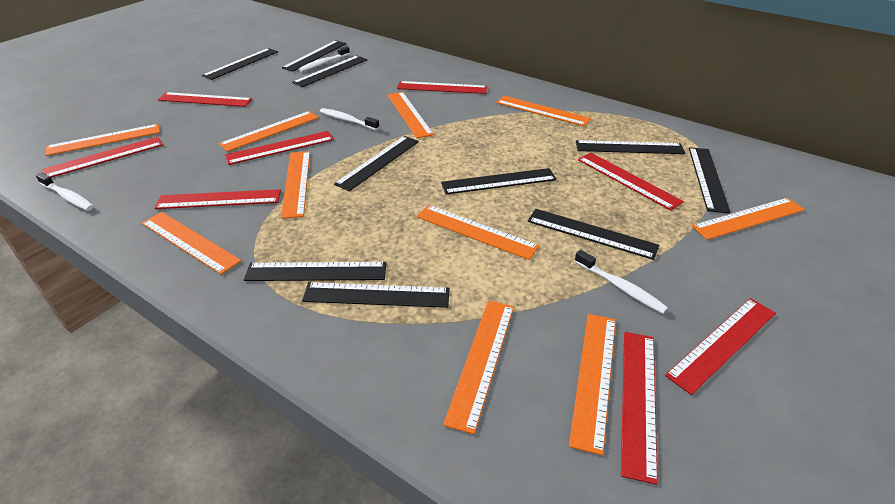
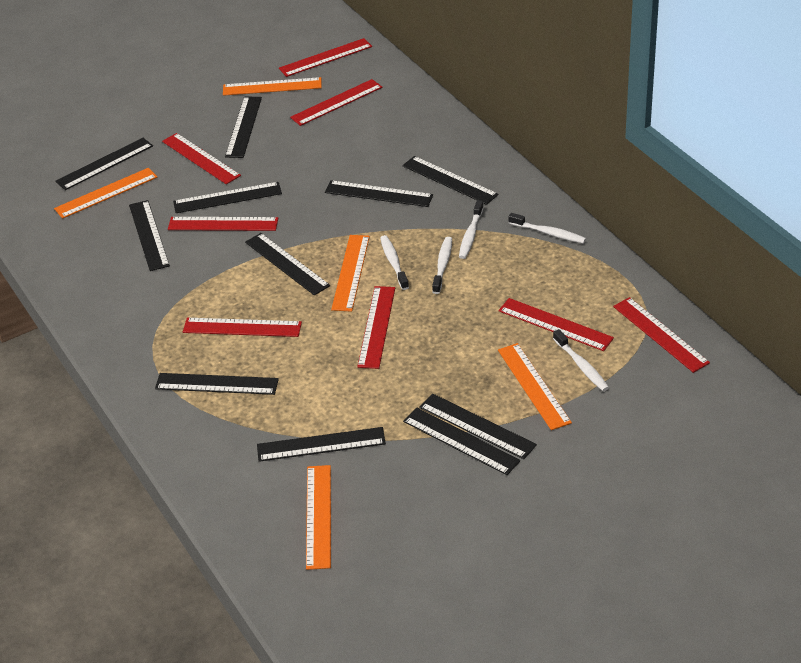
black ruler: [202,48,278,80] [244,262,386,281] [282,40,346,72] [292,56,367,87] [302,282,450,308] [334,136,419,191] [441,168,557,195] [528,209,659,260] [576,140,686,154] [689,147,731,213] = 10 -> [55,138,153,190] [129,200,170,271] [155,373,279,395] [173,182,282,213] [225,96,262,158] [245,233,330,295] [257,427,386,462] [325,180,433,207] [402,156,498,205] [403,408,520,475] [419,393,537,459] = 11
orange ruler: [45,124,160,156] [142,212,241,275] [219,111,319,152] [281,151,310,219] [387,92,434,138] [417,205,539,260] [443,301,514,434] [496,96,591,126] [569,314,616,455] [692,198,805,240] = 10 -> [54,168,157,219] [223,77,322,96] [306,465,331,570] [331,235,370,312] [498,343,572,430] = 5
white toothbrush: [36,172,94,211] [299,46,350,72] [320,108,379,130] [575,250,668,314] = 4 -> [380,235,409,290] [432,237,452,294] [459,200,484,259] [509,213,586,244] [553,329,609,391] = 5

